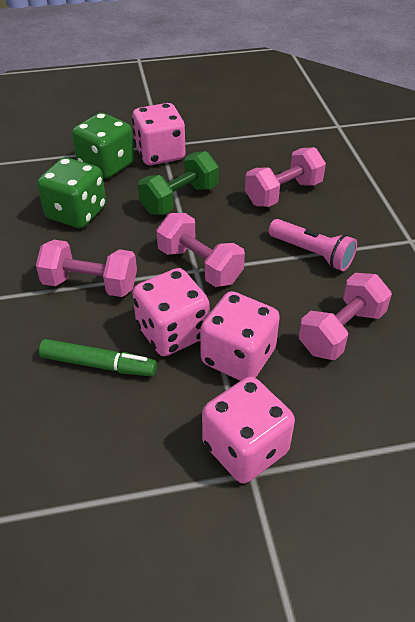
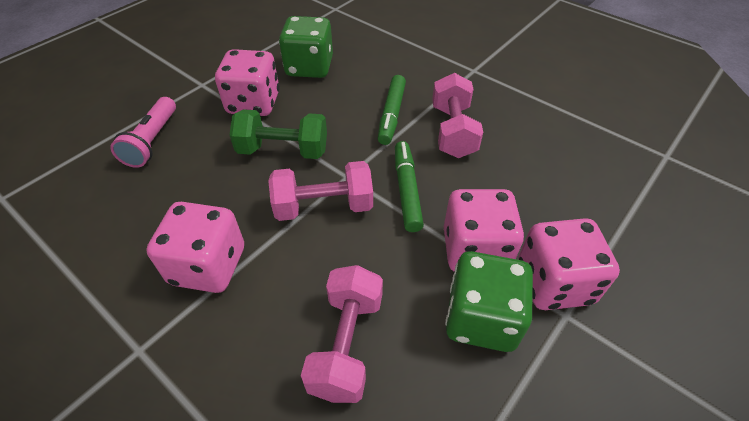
green marker: [39,339,157,376] = 1 -> [378,75,406,145] [395,141,424,232] = 2
pink dumbbell: [36,240,137,297] [156,213,245,287] [245,147,326,207] [299,273,392,360] = 4 -> [268,161,373,221] [301,265,383,403] [432,73,483,158] = 3

